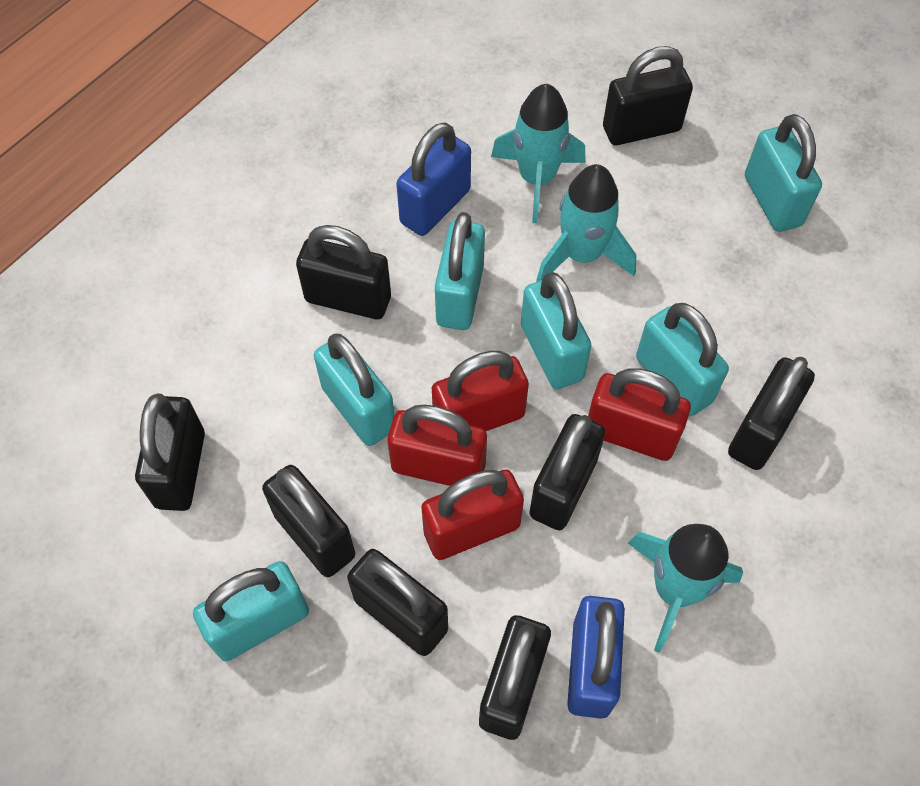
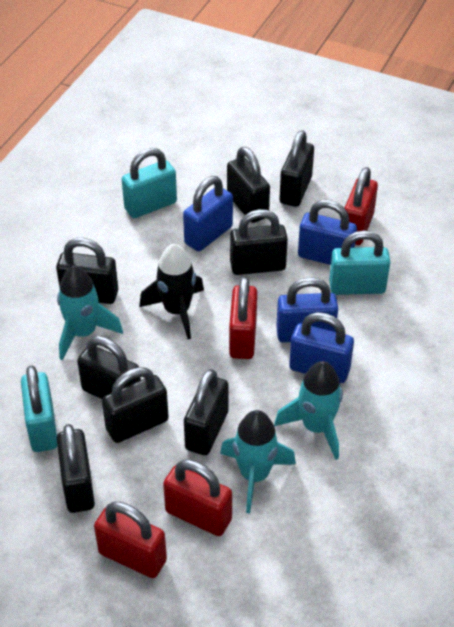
black rocket: none = 0 -> [139,244,204,339] = 1
blue padlock: [396,122,471,236] [567,596,625,719] = 2 -> [183,176,233,251] [276,277,338,342] [289,312,354,383] [298,200,357,265] = 4
turquoise padlock: [193,561,309,661] [314,334,395,446] [435,212,485,330] [521,272,592,389] [636,303,729,416] [745,114,822,232] = 6 -> [21,366,57,452] [122,148,177,218] [329,230,390,295] = 3

